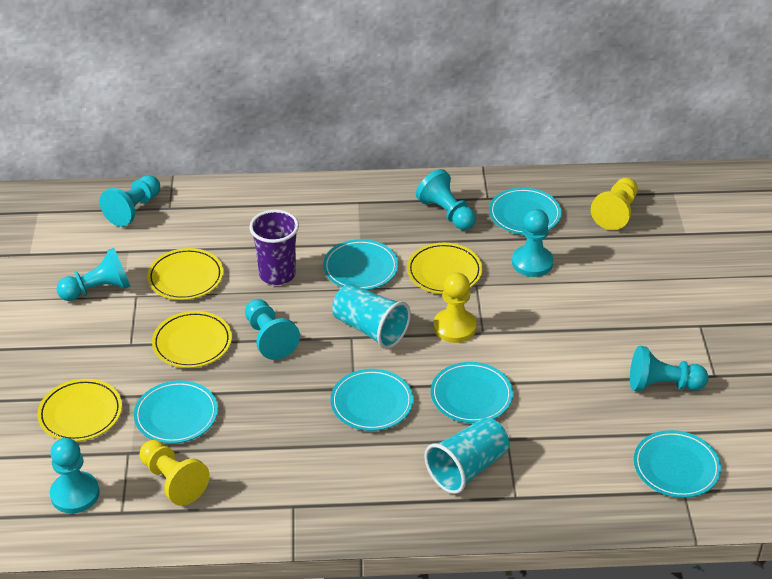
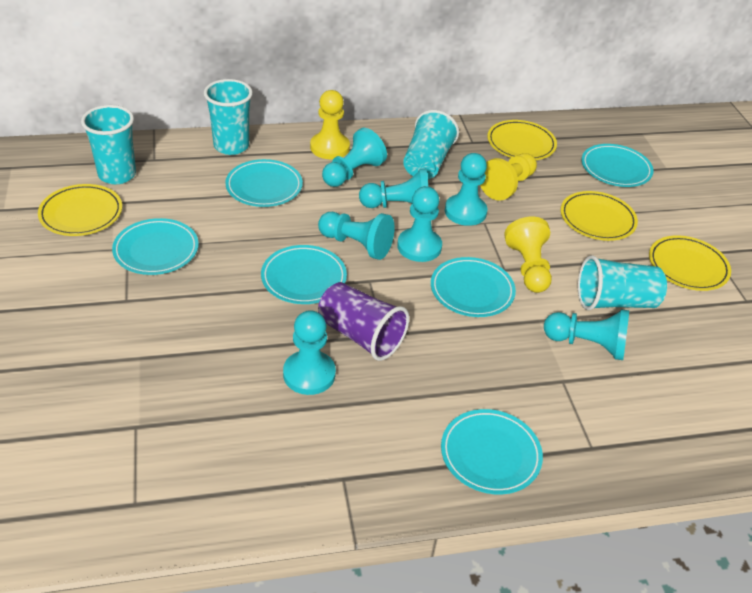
turquoise cup: [332,284,411,349] [424,417,509,494] = 2 -> [81,105,136,184] [204,79,253,155] [403,110,459,179] [578,255,667,310] = 4

